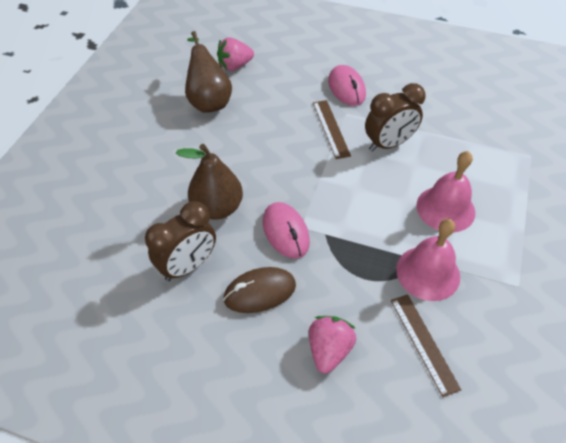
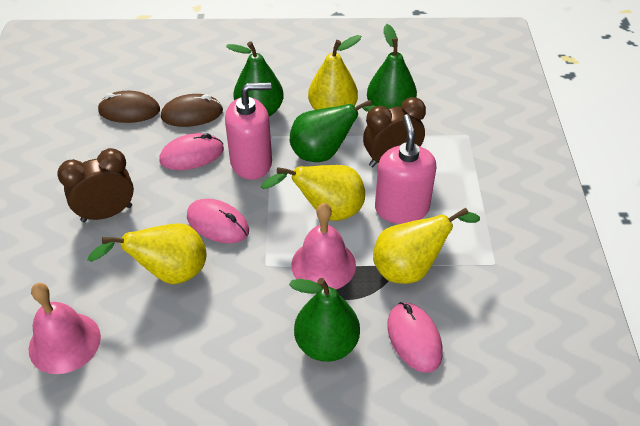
brown mouse: [223,267,296,313] = 1 -> [98,91,160,123] [161,94,223,127] = 2
brown pear: [176,144,243,220] [185,31,232,113] = 2 -> none = 0
brown ruler: [313,100,351,159] [391,294,461,397] = 2 -> none = 0
green pear: none = 0 -> [226,41,284,117] [289,278,360,362] [290,100,375,162] [367,24,417,109] = 4
pink mouse: [263,202,310,259] [328,65,366,106] = 2 -> [159,133,224,170] [187,199,249,244] [387,302,443,373] = 3
pink soap dispenser: none = 0 -> [225,83,272,180] [375,114,437,224] = 2
pink strawberry: [217,37,254,71] [309,316,356,374] = 2 -> none = 0
yellow pear: none = 0 -> [87,223,206,284] [261,165,365,221] [308,35,361,110] [373,208,480,284] = 4

